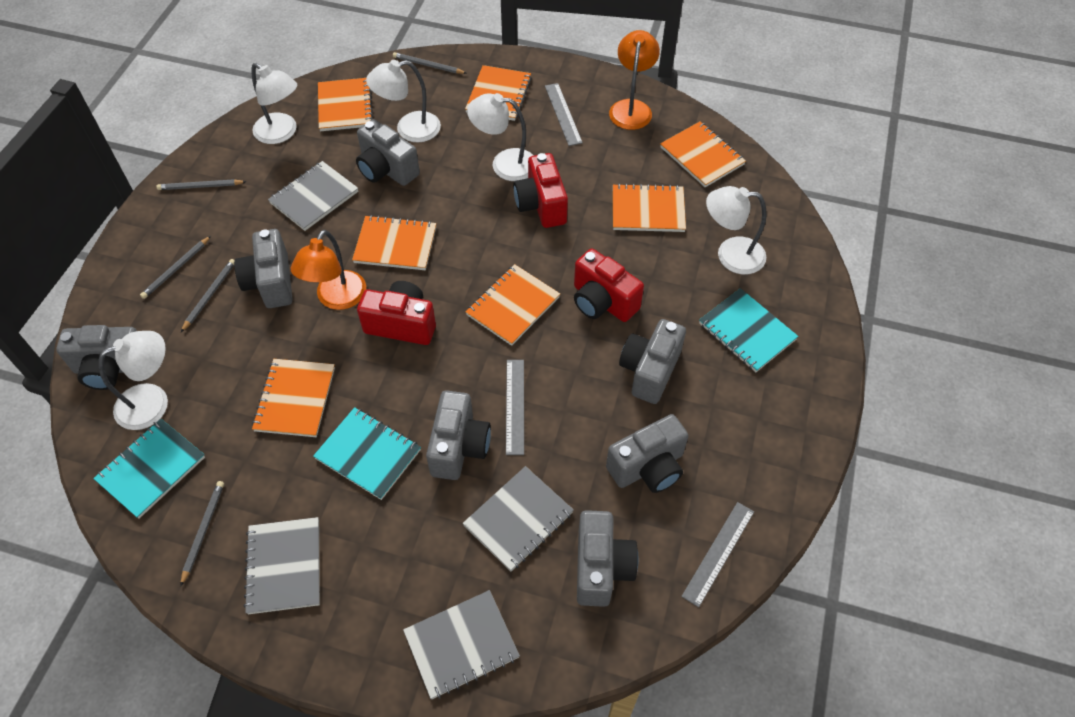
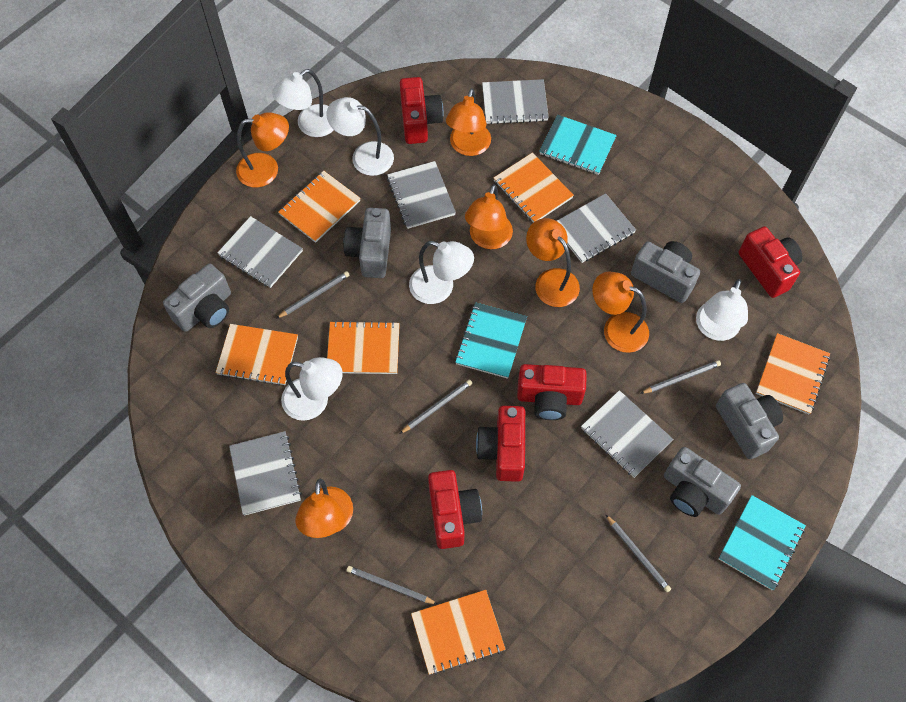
grey camera: [56,325,137,390] [234,229,293,308] [356,119,420,186] [426,390,491,480] [577,510,638,607] [606,414,688,493] [619,319,686,404] = 7 -> [163,263,231,332] [343,208,391,278] [631,241,700,303] [664,447,741,517] [716,383,783,459] = 5
grey notebook: [244,517,320,614] [268,161,358,231] [403,590,520,699] [463,466,573,571] = 4 -> [217,216,303,288] [229,431,302,516] [387,161,456,229] [482,79,549,125] [557,193,636,263] [581,390,673,478] = 6
grey ruler: [506,360,524,455] [545,83,583,146] [681,502,754,607] = 3 -> none = 0
orange lamp: [291,230,366,310] [609,30,660,130] = 2 -> [236,112,289,188] [295,479,353,538] [446,88,491,156] [465,184,513,249] [526,218,580,307] [592,271,649,353] = 6
orange notebook: [252,359,335,437] [318,78,373,131] [352,215,436,270] [465,65,532,121] [466,264,560,346] [613,183,686,232] [660,121,746,187] = 7 -> [216,324,298,386] [278,171,361,243] [327,321,400,374] [411,590,506,675] [494,153,574,223] [756,333,830,415] = 6
red camera: [357,281,436,345] [513,153,568,228] [574,249,644,322] = 3 -> [400,77,443,144] [428,470,482,549] [476,406,525,482] [517,364,587,420] [739,226,802,298] = 5

